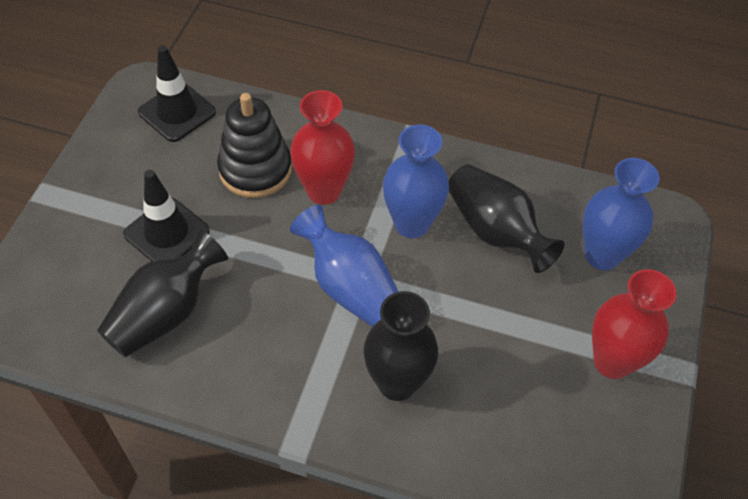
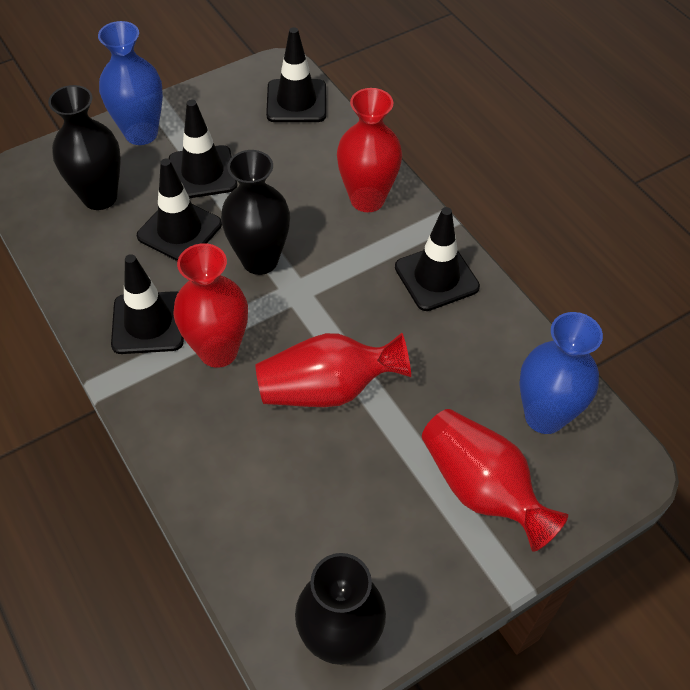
black stacking toy: [217,93,292,198] = 1 -> none = 0
black traffic cone: [123,170,210,261] [138,45,216,142] = 2 -> [111,254,184,354] [137,159,222,261] [169,100,237,198] [266,27,326,122] [395,207,480,311] = 5
blue vase: [290,205,399,327] [383,124,449,238] [583,158,659,270] = 3 -> [98,21,163,145] [519,312,603,434] = 2
red vase: [290,90,355,205] [592,269,677,379] = 2 -> [173,243,248,368] [255,333,411,407] [337,88,402,212] [422,409,568,552] = 4

